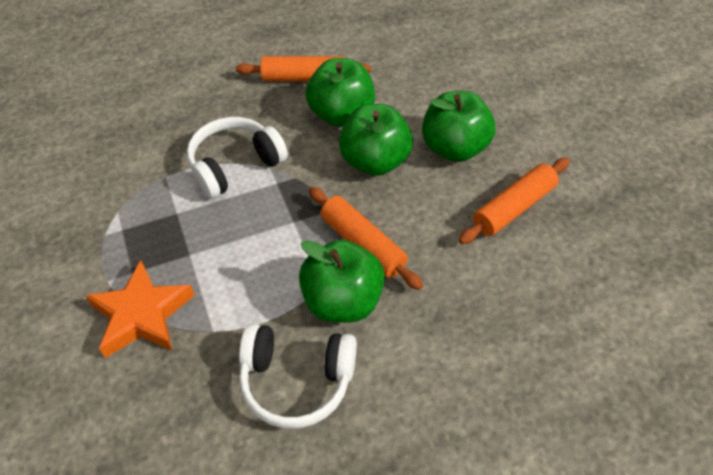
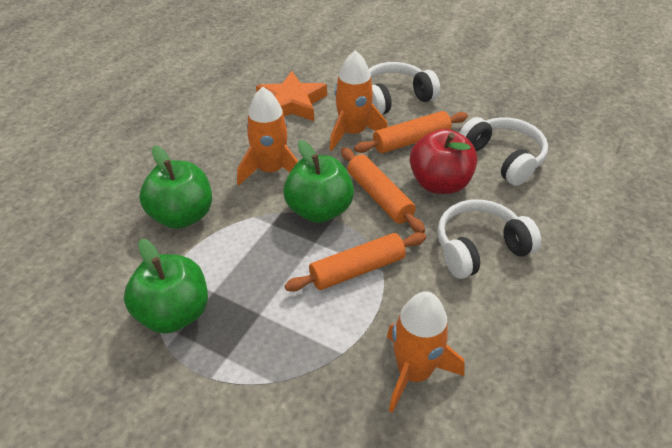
green apple: [299,240,385,323] [306,58,375,127] [339,104,413,176] [422,91,495,162] = 4 -> [124,239,208,334] [139,146,212,229] [283,140,354,223] = 3
orange rocket: none = 0 -> [237,87,298,186] [330,50,388,151] [387,291,465,413] = 3
red apple: none = 0 -> [410,129,477,194] = 1
white headphones: [187,117,288,199] [239,323,357,429] = 2 -> [369,62,440,115] [437,199,541,279] [460,117,548,186] = 3

